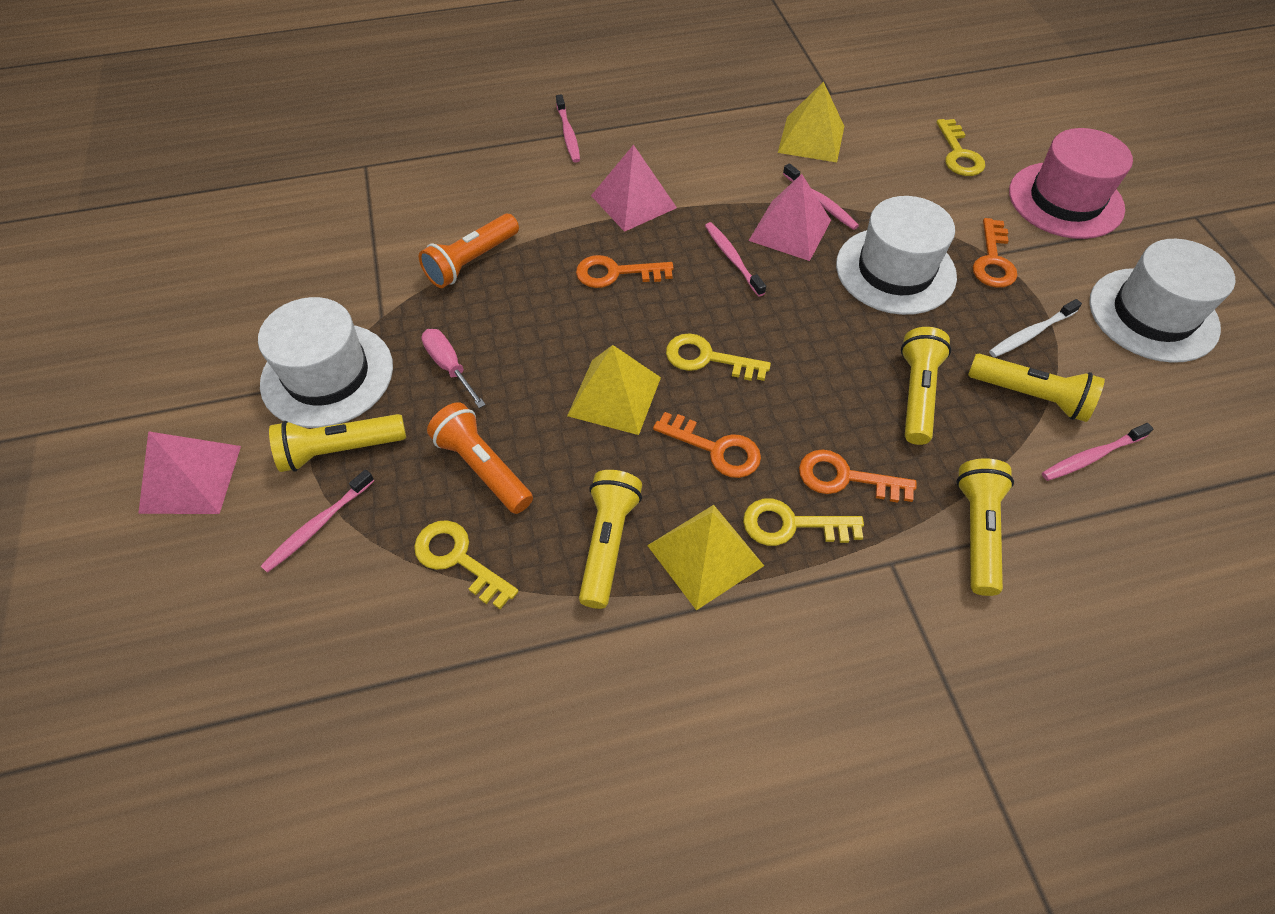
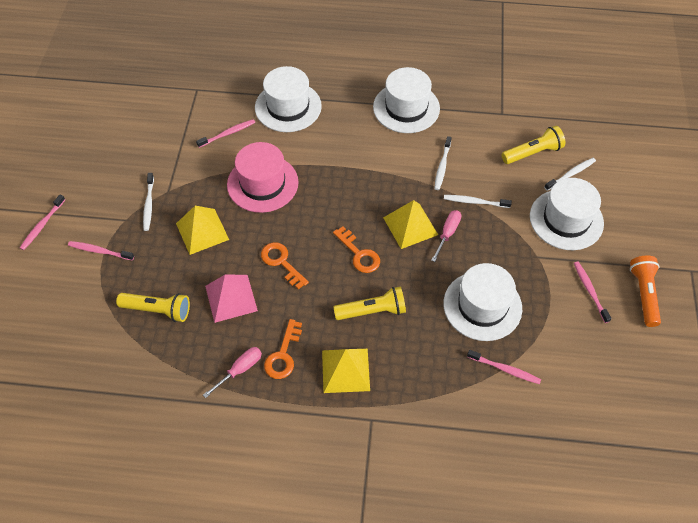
orange flashlight: [419,214,519,288] [427,402,533,514] = 2 -> [630,255,661,327] = 1
orange key: [576,255,674,288] [653,412,761,478] [799,449,916,503] [973,218,1017,288] = 4 -> [261,242,309,290] [264,319,302,379] [333,226,380,273] = 3
pink pyramid: [138,431,241,514] [591,145,677,232] [749,174,831,261] = 3 -> [205,274,258,323] = 1
pink screwdriver: [421,329,486,408] = 1 -> [203,347,262,398] [431,210,461,262] = 2
white hat: [258,297,393,428] [836,196,957,315] [1089,239,1235,363] = 3 -> [255,66,322,132] [373,67,440,133] [443,263,522,341] [530,178,604,250] = 4
white toothbrush: [989,299,1082,357] = 1 -> [143,173,154,231] [434,136,452,190] [444,195,512,208] [544,158,596,191] = 4
yellow flashlight: [269,414,406,472] [579,470,642,609] [901,327,951,445] [956,458,1014,596] [968,354,1105,422] = 5 -> [116,293,190,322] [333,286,406,320] [502,126,565,164] = 3
yellow key: [414,520,519,609] [666,333,771,381] [743,498,864,546] [936,119,985,176] = 4 -> none = 0

